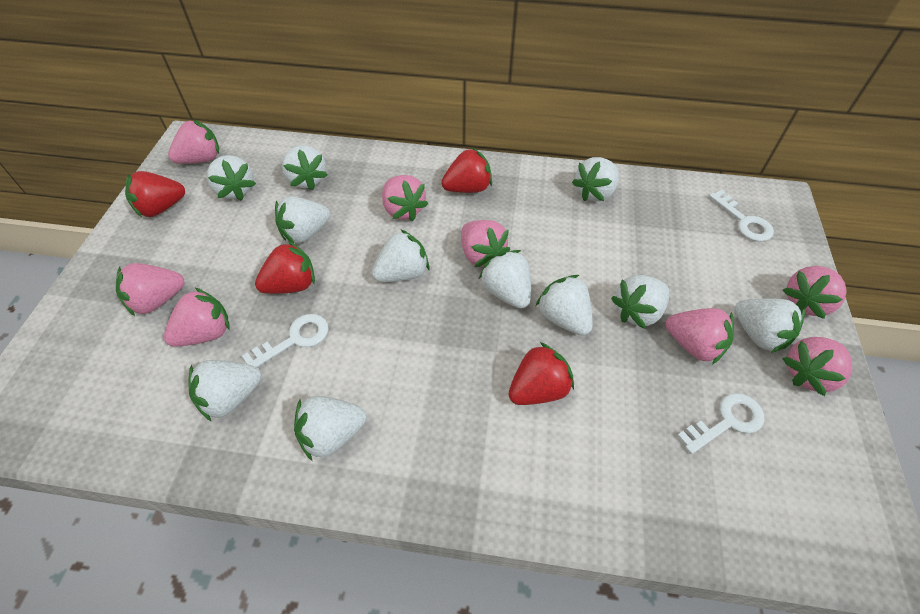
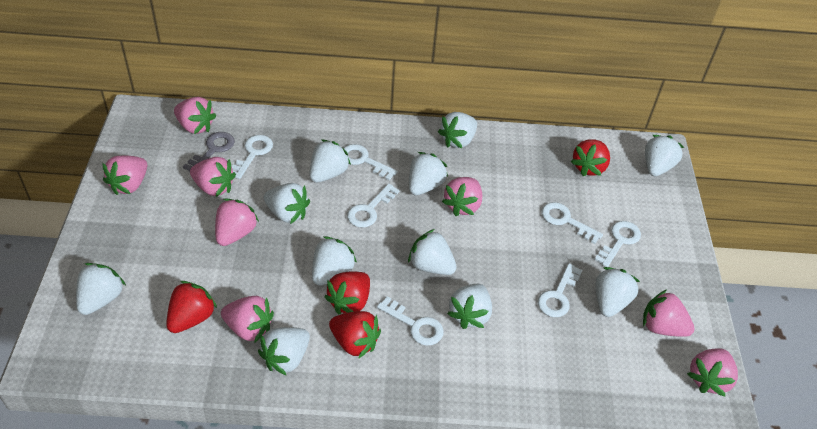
grey key: none = 0 -> [183,132,235,172] = 1
white key: [242,314,328,368] [677,393,764,454] [709,190,774,242] = 3 -> [232,135,273,179] [343,144,398,180] [347,183,400,228] [377,296,443,346] [538,263,582,317] [541,202,603,244] [594,221,641,267] = 7

